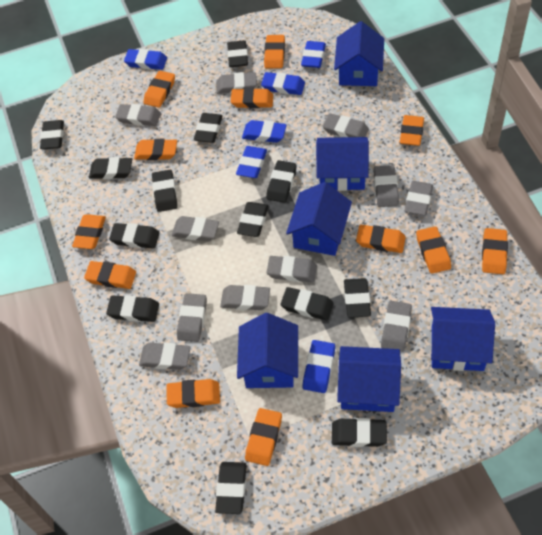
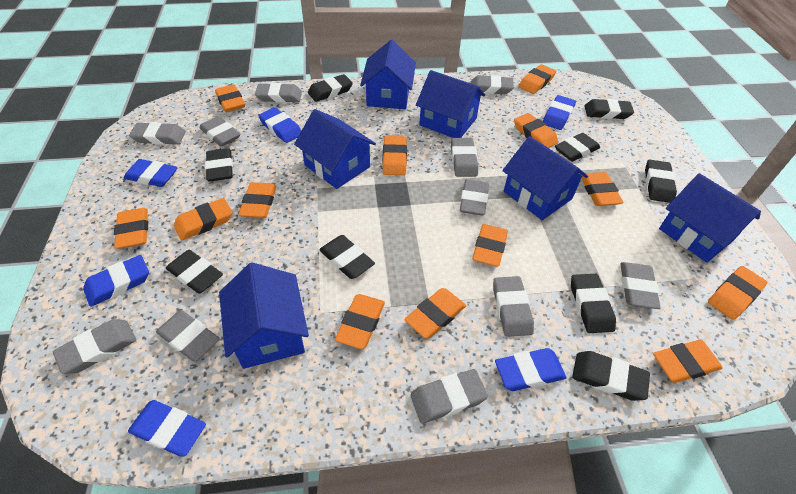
black eraser: [40,120,64,150] [89,157,132,179] [106,295,159,322] [109,223,160,249] [152,170,178,212] [194,113,222,143] [215,462,247,514] [227,40,248,67] [237,202,269,237] [266,160,297,203] [281,287,334,320] [332,418,387,447] [344,278,371,318] = 13 -> [166,250,223,294] [205,148,233,182] [308,74,353,102] [319,235,375,279] [555,133,600,162] [571,274,616,333] [572,351,650,401] [584,99,634,119] [645,160,677,203] = 9
orange eraser: [72,214,106,249] [84,261,136,289] [134,139,177,160] [144,71,175,108] [166,379,220,408] [230,88,273,108] [245,408,282,466] [264,35,285,69] [356,225,406,253] [400,115,424,146] [416,226,451,274] [482,228,508,274] = 12 -> [114,208,148,249] [174,198,232,240] [215,84,245,112] [238,182,276,218] [335,294,385,349] [383,136,407,175] [405,288,466,338] [472,224,508,267] [514,113,558,148] [518,64,556,94] [581,172,624,206] [653,340,723,383] [708,266,767,320] = 13

